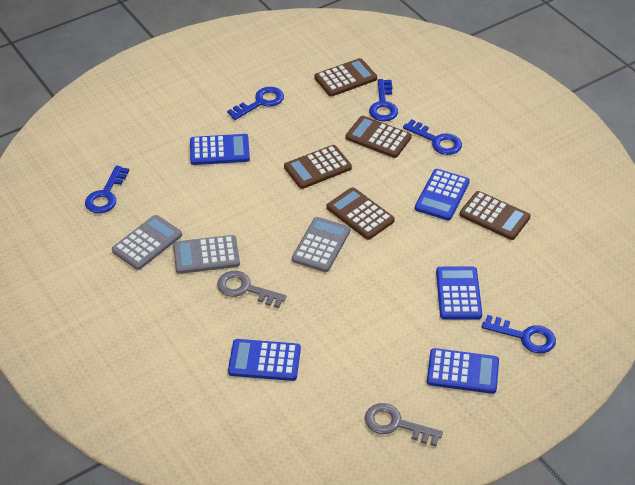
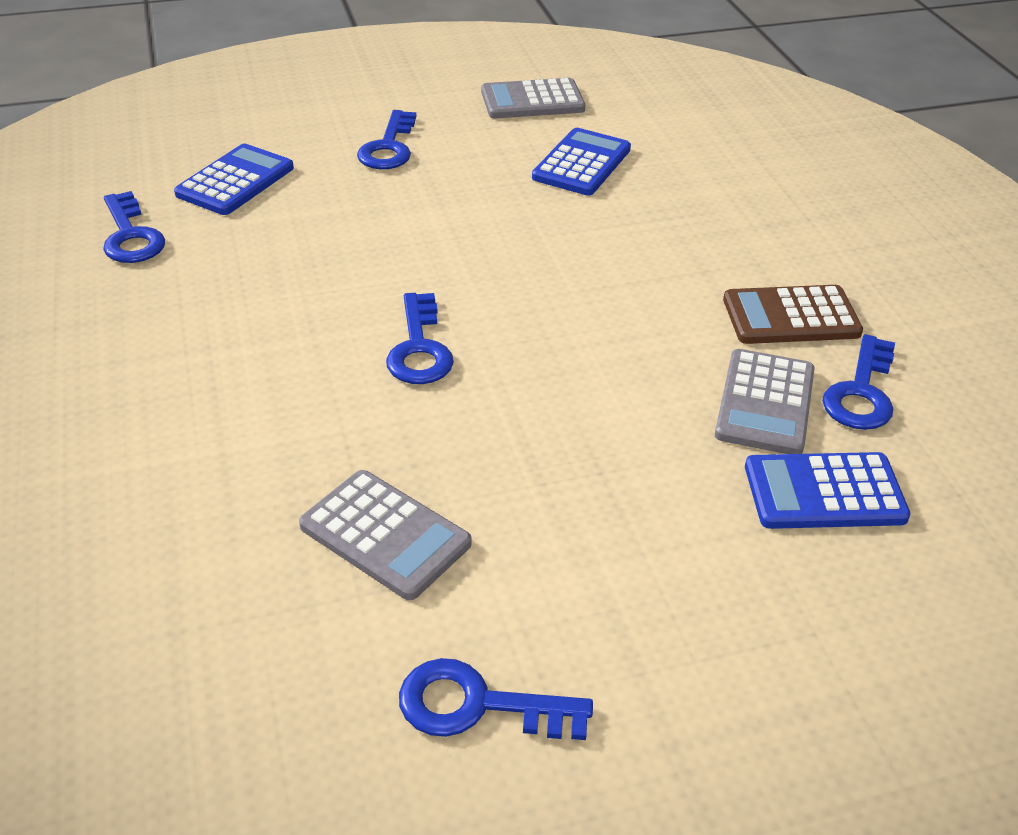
blue calculator: [190,134,250,165] [228,339,301,381] [415,169,470,220] [427,348,499,394] [436,267,482,320] = 5 -> [174,144,294,215] [532,128,631,196] [745,452,911,529] = 3
brown calculator: [284,145,352,189] [314,58,377,97] [327,187,395,240] [346,116,412,158] [459,191,531,240] = 5 -> [723,285,863,344] = 1
grey key: [217,271,286,308] [365,403,443,446] = 2 -> none = 0

